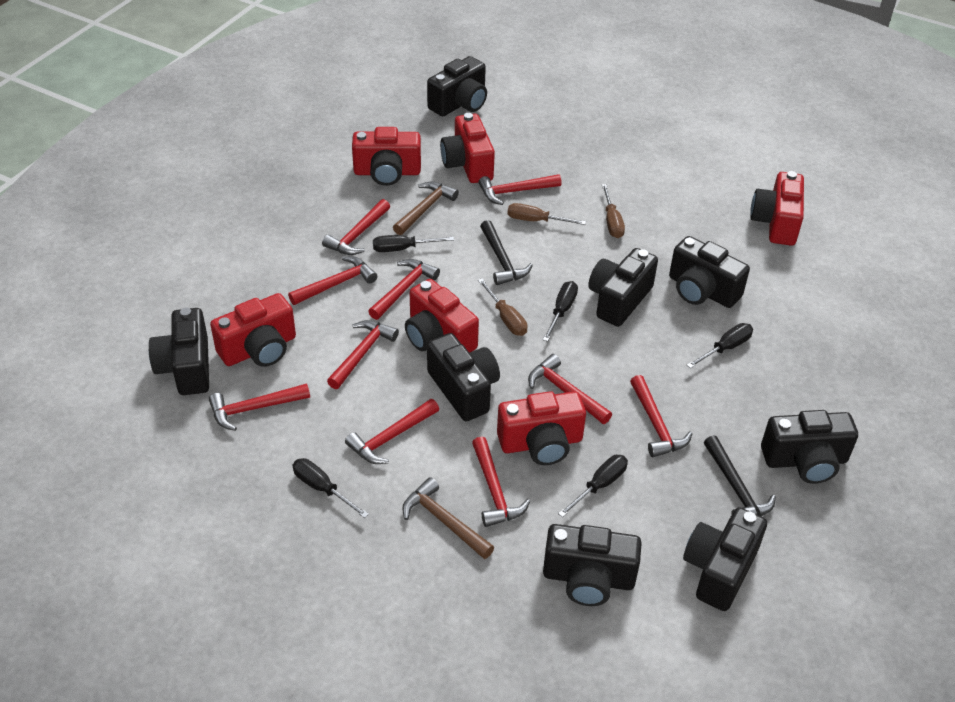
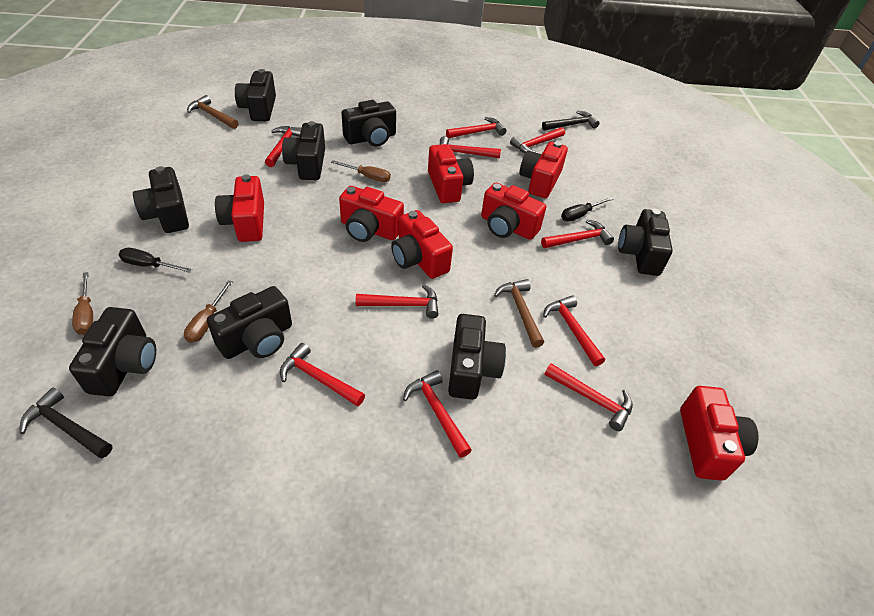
black screwdriver: [292,458,369,518] [373,235,454,252] [543,281,578,342] [558,455,628,517] [687,323,753,368] = 5 -> [119,248,192,273] [561,197,613,222] = 2
red camera: [210,293,296,367] [352,127,421,186] [405,279,479,353] [440,113,495,183] [497,391,586,465] [750,171,804,246] = 6 -> [215,174,264,242] [339,186,404,242] [391,210,453,279] [428,144,474,203] [481,183,546,240] [519,141,568,198] [680,386,759,481] = 7

